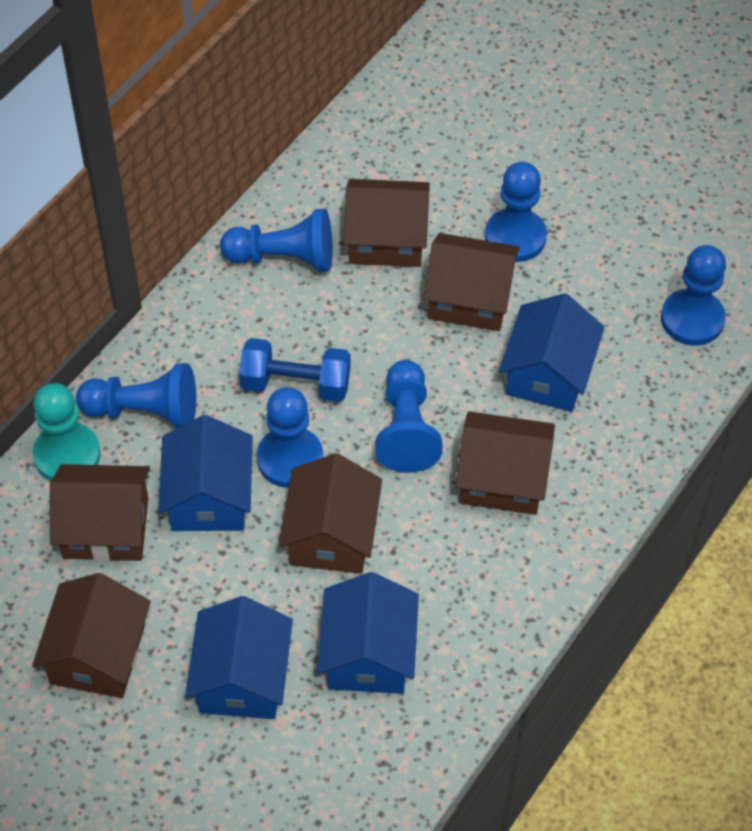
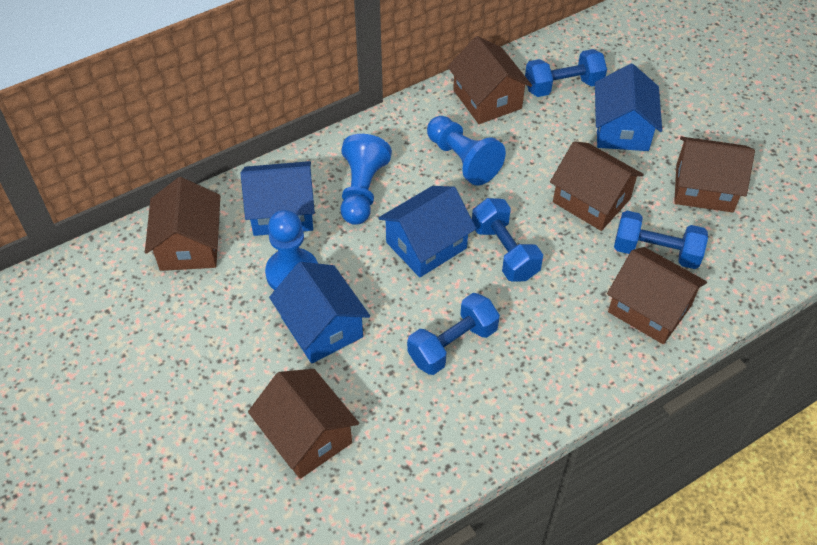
blue dumbbell: [239,338,351,402] = 1 -> [407,293,500,375] [472,198,543,282] [525,49,607,97] [614,211,708,269] = 4
blue pawn: [76,363,196,429] [220,209,333,272] [257,387,323,488] [375,360,443,473] [485,162,547,262] [661,245,726,346] = 6 -> [265,210,318,290] [340,134,392,225] [427,116,506,186] = 3
turquoise pawn: [33,383,101,481] = 1 -> none = 0

